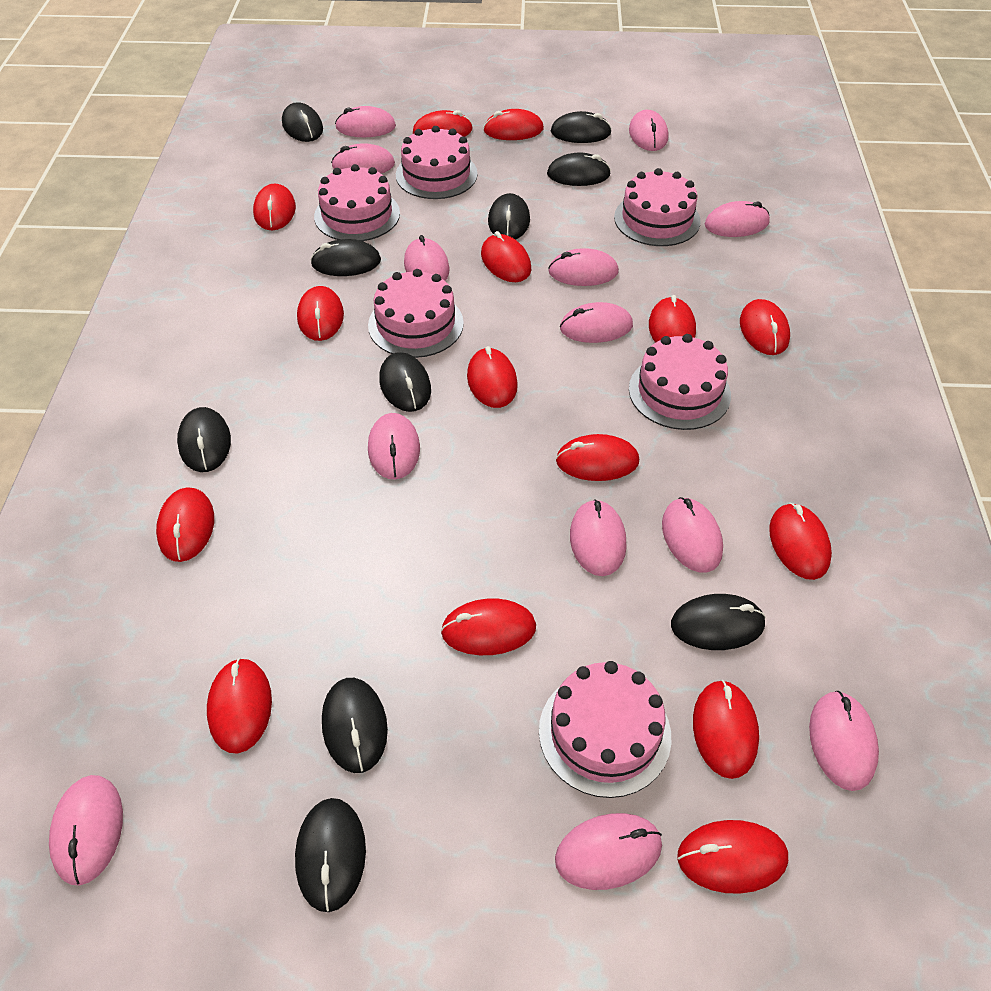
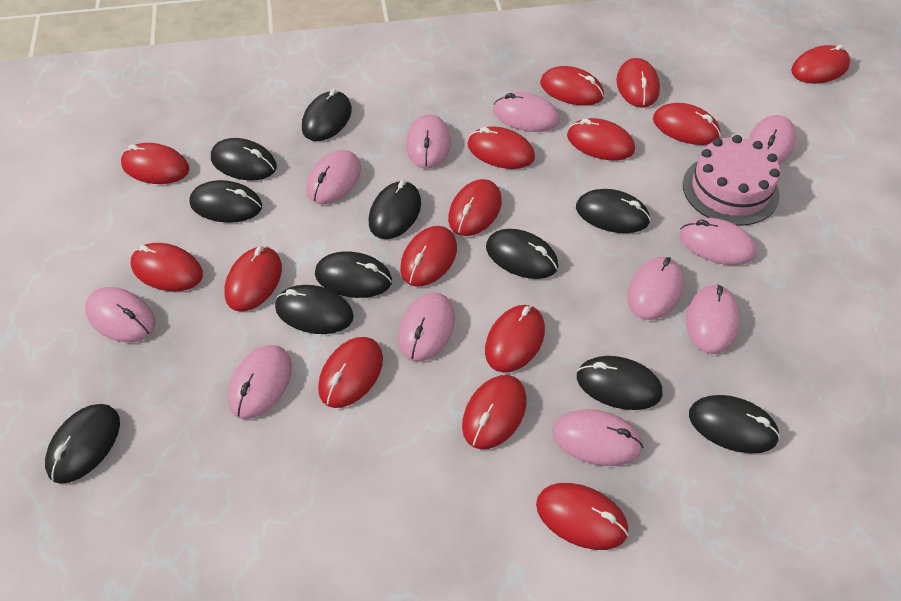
black mouse: [177,407,231,472] [282,102,323,142] [295,798,366,912] [310,239,381,276] [322,678,388,773] [379,352,431,412] [488,193,530,240] [547,153,611,186] [551,111,612,143] [671,594,766,650] = 10 -> [45,404,120,484] [189,180,262,223] [211,138,277,181] [275,285,354,334] [302,89,352,141] [315,251,392,298] [369,180,421,239] [486,229,558,279] [576,189,651,233] [577,356,662,410] [689,395,780,453] = 11
pink cake: [314,164,400,241] [368,269,464,358] [396,126,478,199] [539,661,671,798] [614,168,701,246] [629,334,731,430] = 6 -> [683,135,780,226] = 1
pink mouse: [49,775,123,885] [331,143,395,173] [335,106,396,137] [368,413,420,480] [404,235,449,281] [548,248,619,286] [555,813,662,890] [560,302,633,343] [570,499,627,576] [629,110,668,151] [662,497,723,573] [704,201,770,237] [809,691,879,791] = 13 -> [85,287,155,343] [228,345,292,419] [306,150,361,204] [398,292,455,362] [406,114,451,169] [493,92,560,132] [552,410,643,466] [627,257,684,320] [679,218,756,265] [686,284,740,354] [748,115,796,164] = 11

